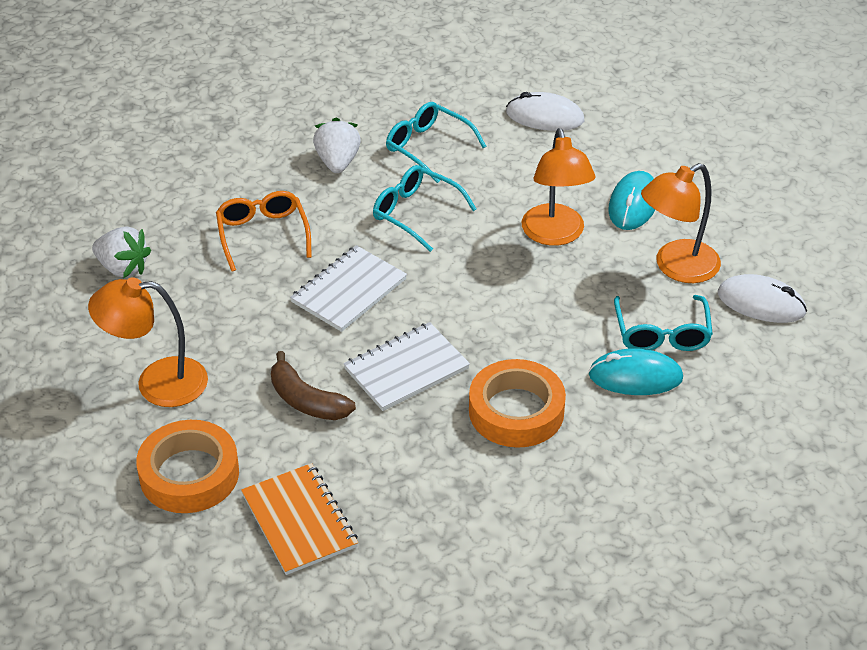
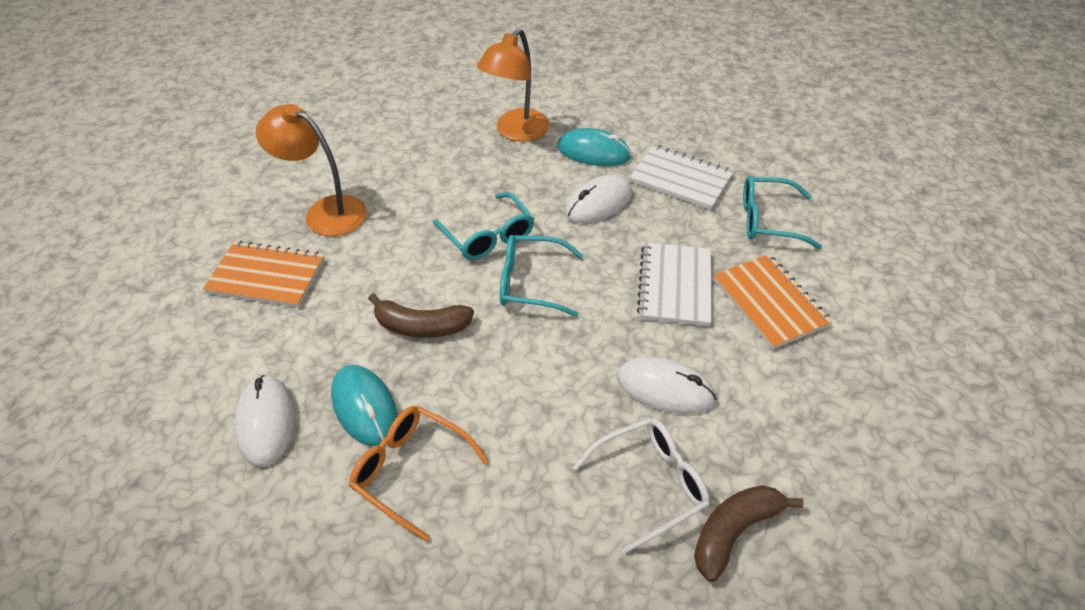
brown banana: [271,351,356,420] = 1 -> [368,293,474,338] [694,485,804,582] = 2
orange lamp: [88,277,208,407] [522,128,596,246] [641,163,721,283] = 3 -> [256,104,367,236] [477,29,550,142] = 2
orange notebook: [241,463,358,575] = 1 -> [203,241,325,307] [713,254,833,349] = 2
orange tape: [136,420,239,513] [469,359,566,448] = 2 -> none = 0
white glasses: none = 0 -> [573,418,710,554] = 1
white mouse: [506,92,584,131] [718,274,807,323] = 2 -> [234,375,295,467] [565,175,632,223] [617,356,716,414] = 3
white strawberry: [92,226,151,278] [313,118,361,173] = 2 -> none = 0

